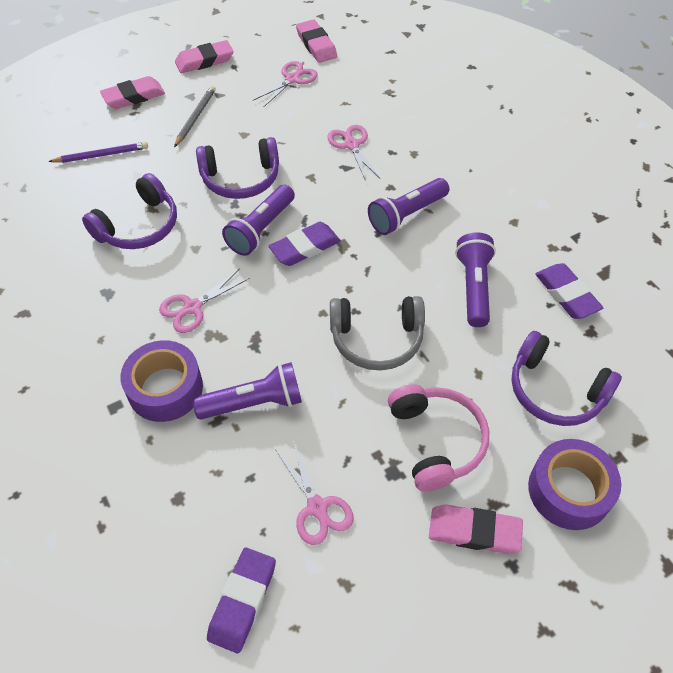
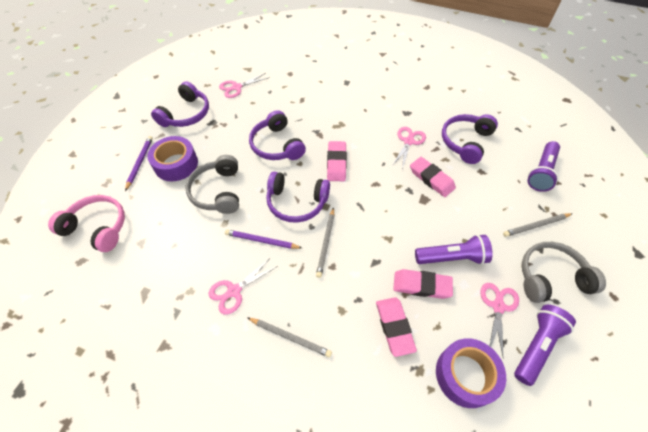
grey headphones: [330,296,425,371] = 1 -> [185,155,239,214] [522,242,606,303] = 2
grey pencil: [174,86,216,147] = 1 -> [248,318,332,357] [316,207,334,278] [503,213,573,237] = 3
purple eraser: [207,548,276,653] [269,222,341,266] [535,263,603,319] = 3 -> none = 0
purple flashlight: [192,362,302,419] [222,185,295,256] [368,178,449,235] [455,232,496,327] = 4 -> [415,234,493,265] [514,305,576,386] [528,141,560,192] = 3
purple headphones: [82,173,177,249] [196,137,279,199] [511,331,622,426] = 3 -> [151,81,209,127] [249,110,306,160] [266,172,330,223] [442,114,498,164] = 4
purple pencil: [48,142,148,163] = 1 -> [125,136,153,191] [225,229,302,249] = 2

